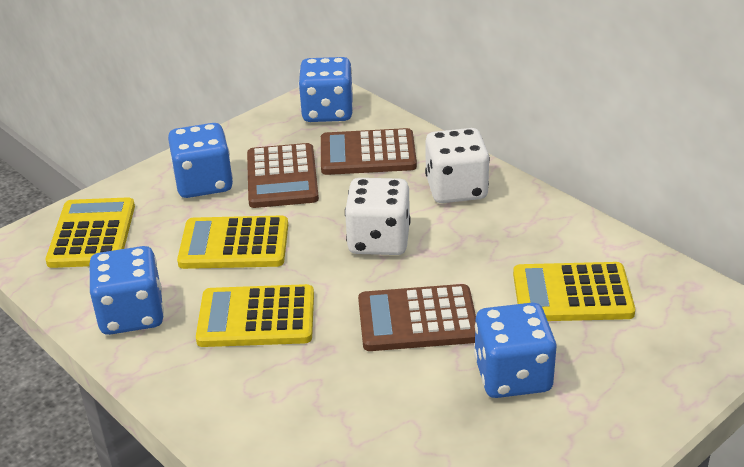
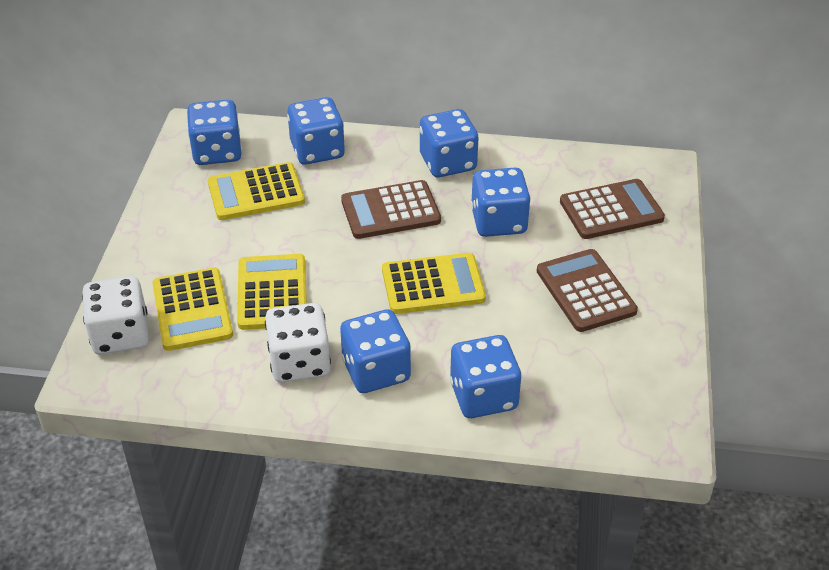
blue dice: [89,246,164,335] [168,123,233,198] [298,57,353,122] [474,303,557,398] = 4 -> [187,100,242,165] [287,97,345,165] [340,309,411,393] [420,109,479,177] [450,335,521,418] [471,168,531,237] = 6

